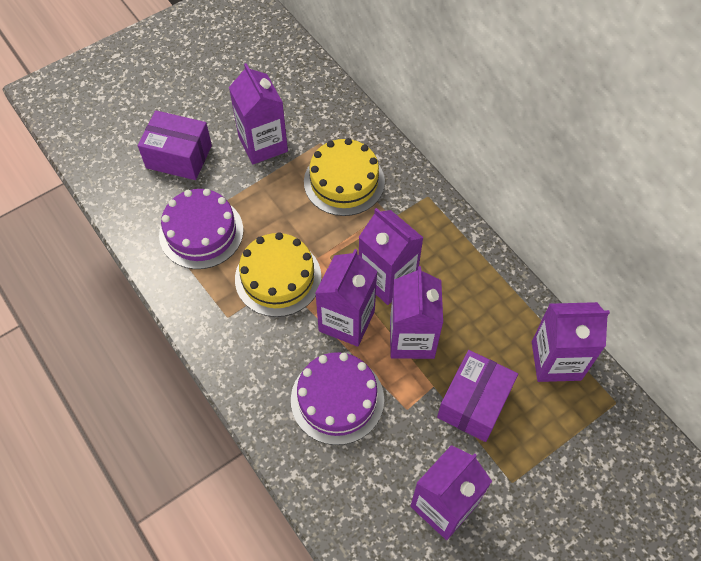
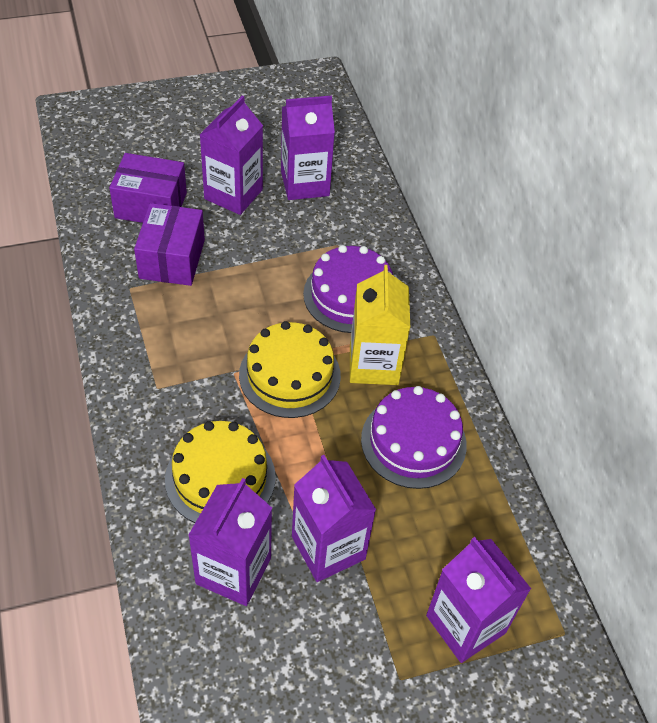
purple carton: [229,63,288,164] [315,249,378,347] [359,208,424,305] [390,266,443,359] [410,445,492,540] [532,302,610,382] = 6 -> [188,478,272,606] [200,95,263,215] [281,96,335,200] [292,455,376,582] [426,537,531,663] = 5
yellow carton: none = 0 -> [350,265,410,385] = 1

